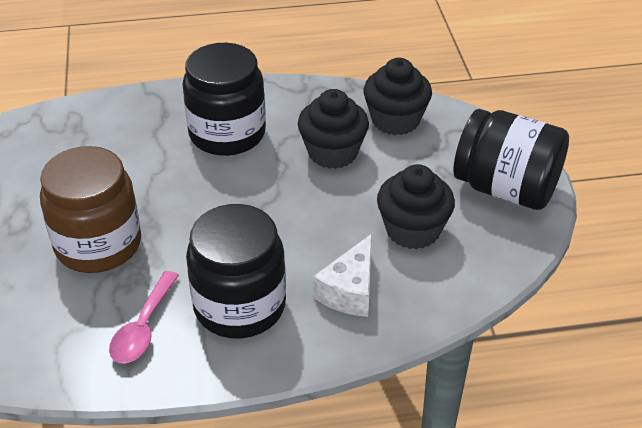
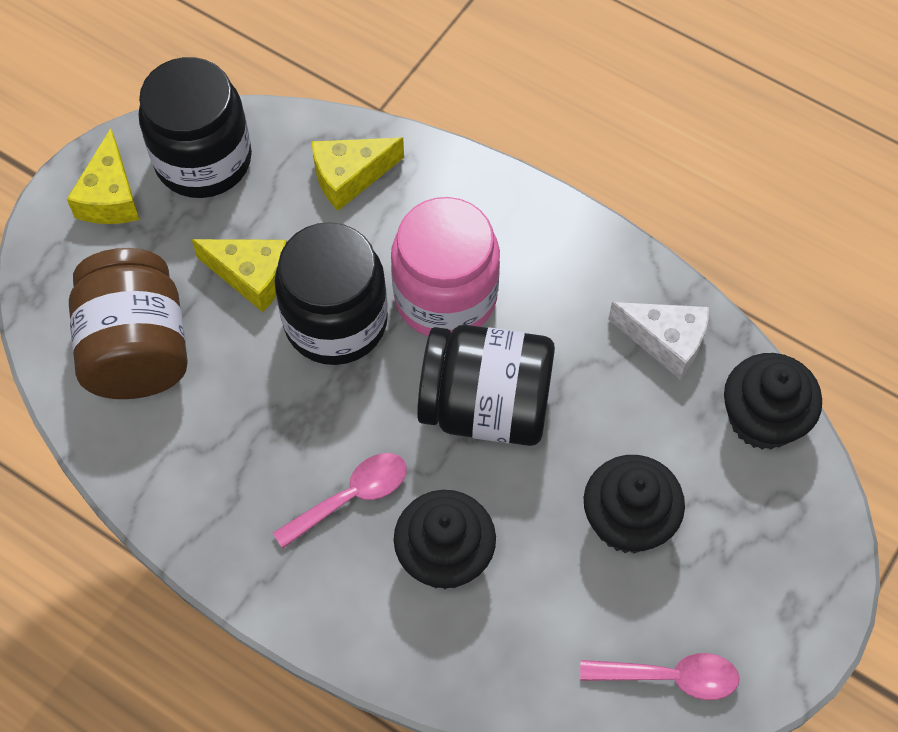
pink jar: none = 0 -> [391,197,500,336] = 1
pink spoon: [109,271,179,363] = 1 -> [273,453,407,548] [580,653,740,700] = 2
yellow cheese: none = 0 -> [67,128,140,224] [191,239,287,312] [312,137,404,211] = 3

